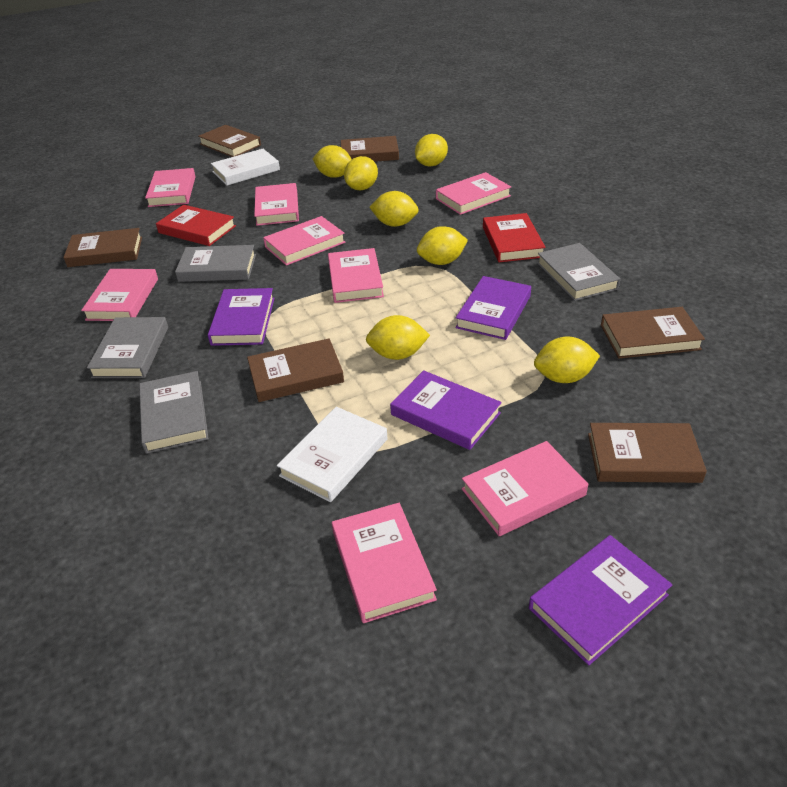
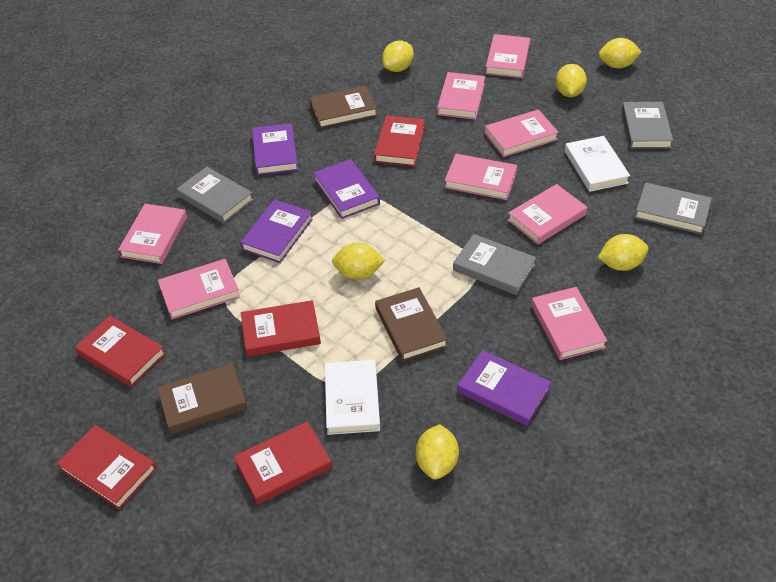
brown book: [63,228,142,267] [198,125,261,157] [247,338,344,402] [341,136,399,162] [588,423,707,483] [601,307,705,359] = 6 -> [157,364,247,434] [310,86,377,128] [375,287,448,362] = 3
red book: [156,205,236,246] [483,213,546,262] = 2 -> [56,425,157,510] [75,316,166,387] [234,421,332,505] [241,300,321,357] [374,115,425,167] = 5
yellow lemon: [313,145,352,178] [344,156,378,190] [366,315,430,360] [369,191,419,227] [415,134,448,167] [417,226,468,265] [534,336,600,383] = 7 -> [332,243,385,279] [382,40,414,72] [416,424,459,480] [555,64,587,97] [598,234,649,271] [599,38,641,69] = 6

